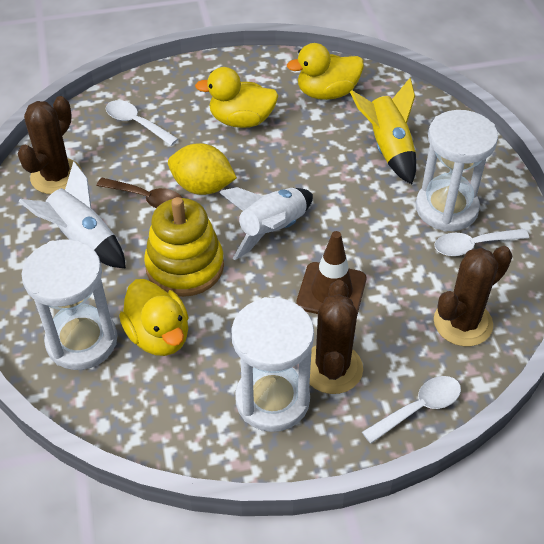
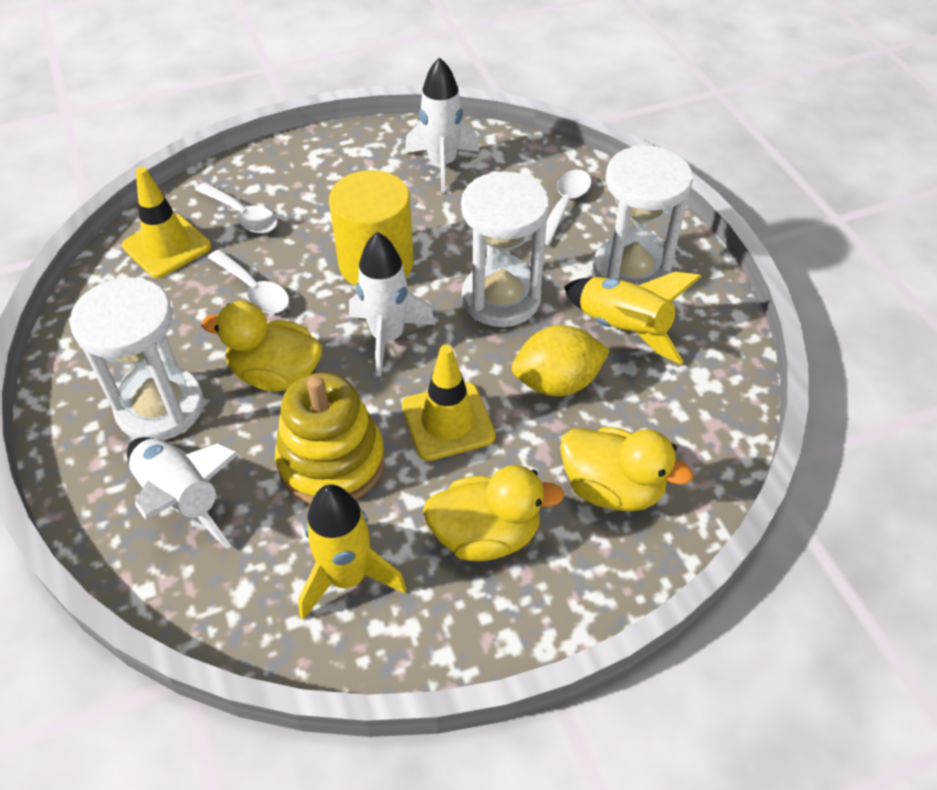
brown cactus: [17,96,82,194] [310,280,363,394] [434,246,512,346] = 3 -> none = 0
brown spoon: [97,178,182,208] = 1 -> none = 0
brown traffic cone: [296,231,366,315] = 1 -> none = 0
white rocket: [19,161,126,269] [219,187,313,260] = 2 -> [127,437,240,549] [349,232,435,376] [405,57,479,193] = 3
yellow cylinder: none = 0 -> [329,170,414,286] = 1
yellow rocket: [350,78,416,184] = 1 -> [298,484,407,620] [564,272,702,364] = 2
yellow traffic cone: none = 0 -> [122,167,211,278] [402,344,496,461] = 2

